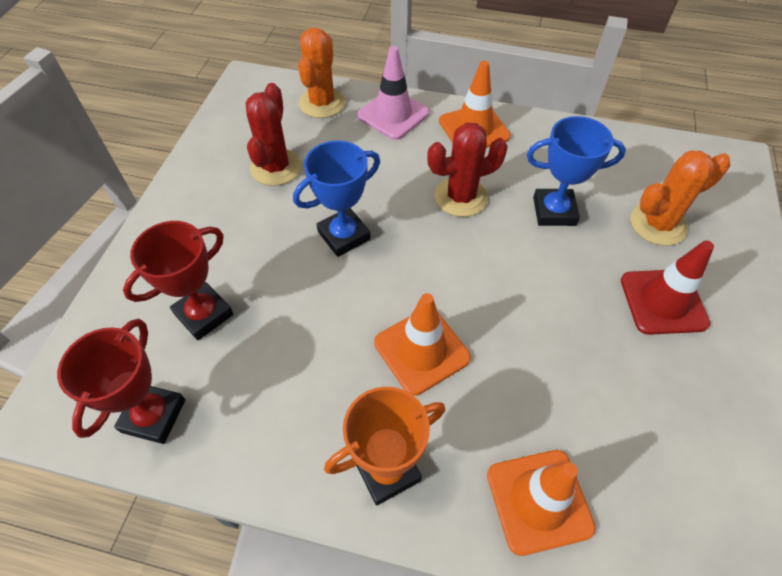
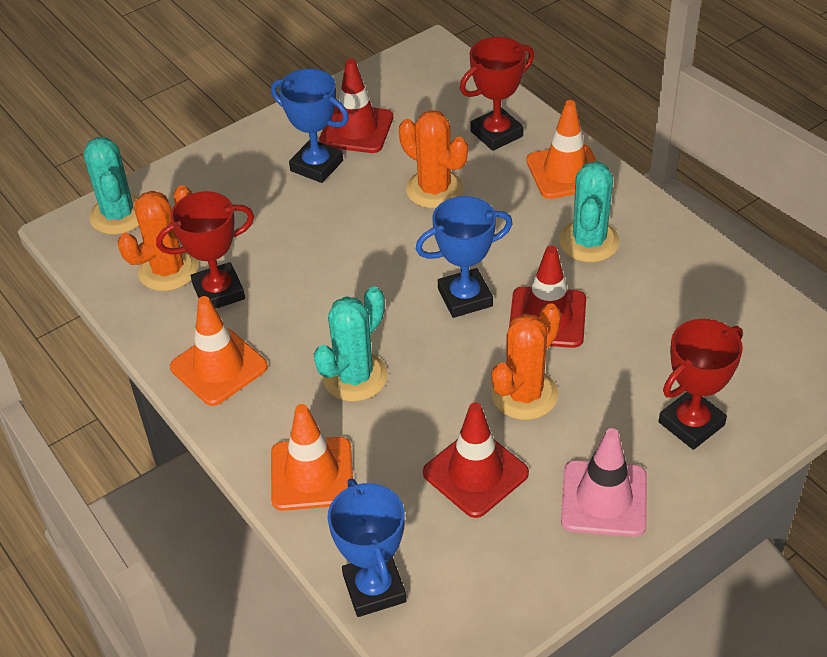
blue trophy: [293,141,380,257] [527,116,626,226] = 2 -> [271,69,349,183] [327,478,407,617] [416,196,513,318] = 3
orange cactus: [298,28,346,118] [631,151,730,246] = 2 -> [118,185,198,291] [399,110,468,208] [492,303,561,420] = 3
orange trophy: [324,387,445,505] = 1 -> none = 0
red cactus: [246,83,302,186] [427,122,508,217] = 2 -> none = 0
red traffic cone: [621,240,714,335] = 1 -> [319,58,393,153] [423,402,529,518] [509,245,586,348] = 3
red trophy: [57,319,185,444] [123,221,233,340] = 2 -> [156,191,254,309] [460,37,534,151] [659,319,743,450] = 3
turquoise cactus: none = 0 -> [84,137,139,235] [314,287,388,402] [559,161,620,262] = 3

